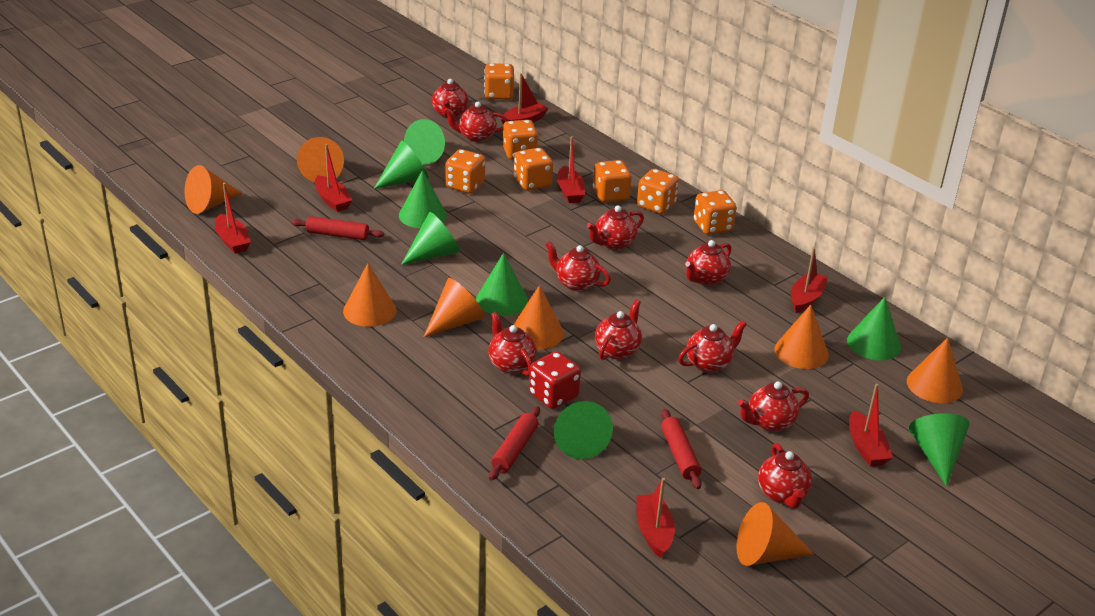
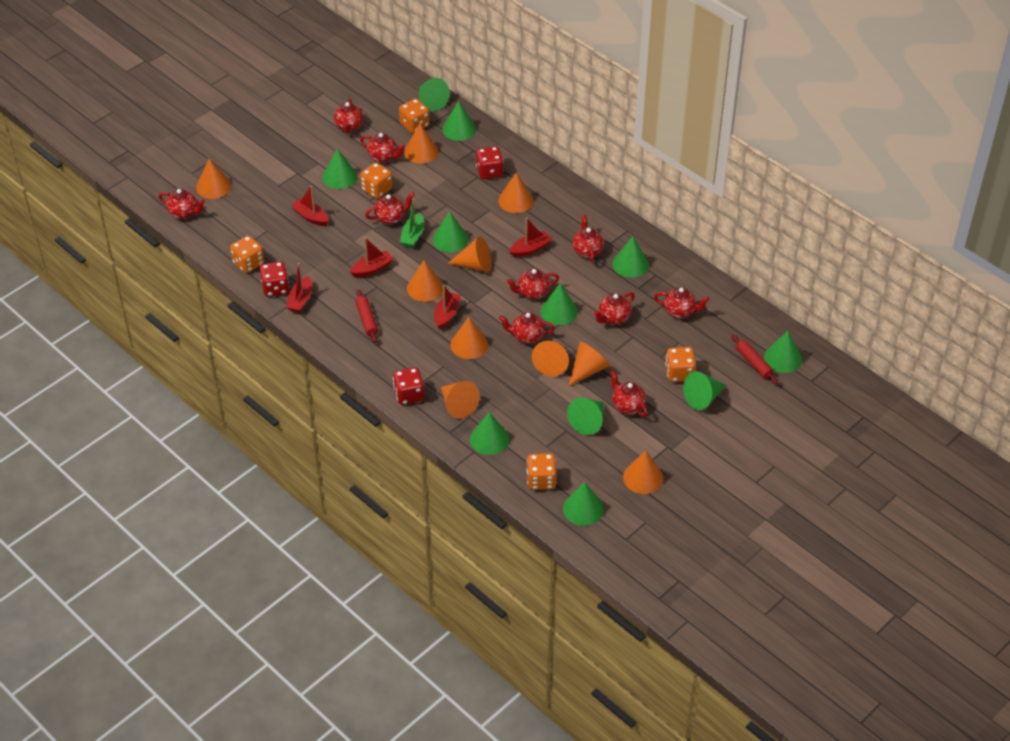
green boat: none = 0 -> [400,199,424,248] = 1
green cone: [374,140,429,189] [399,170,447,228] [401,212,460,265] [404,119,445,165] [476,253,528,316] [554,401,613,459] [847,297,901,360] [909,413,970,486] = 8 -> [323,149,357,189] [419,78,450,111] [433,211,468,252] [442,101,476,141] [470,412,509,455] [541,284,578,325] [563,482,604,526] [567,398,604,435] [612,236,649,278] [683,371,727,410] [764,331,802,373] = 11
orange cone: [185,165,243,214] [297,137,344,183] [343,263,397,327] [424,278,485,337] [513,285,564,349] [736,502,814,566] [775,305,829,369] [907,337,963,403] = 8 -> [196,158,231,199] [404,124,438,164] [407,260,443,302] [441,381,480,419] [448,236,492,272] [450,317,488,359] [498,173,534,213] [532,341,569,377] [568,341,610,386] [623,451,663,494] = 10
orange dice: [445,149,485,193] [484,63,514,100] [503,120,538,160] [514,148,553,191] [593,160,632,203] [637,169,679,214] [694,190,737,235] = 7 -> [230,236,264,273] [360,163,393,199] [399,99,430,133] [527,453,557,490] [665,347,696,382] = 5
red boat: [215,183,251,254] [315,144,352,212] [501,73,549,125] [557,136,585,203] [637,478,675,558] [791,247,828,313] [849,384,893,466] = 7 -> [286,263,312,313] [291,186,329,226] [350,237,393,277] [434,285,461,329] [509,217,552,257] = 5
red dice: [529,351,581,409] = 1 -> [260,261,289,297] [393,367,424,405] [476,146,503,180] = 3
red rolling pin: [291,216,384,240] [489,406,540,480] [661,409,702,489] = 3 -> [355,290,378,343] [731,335,778,384] = 2

